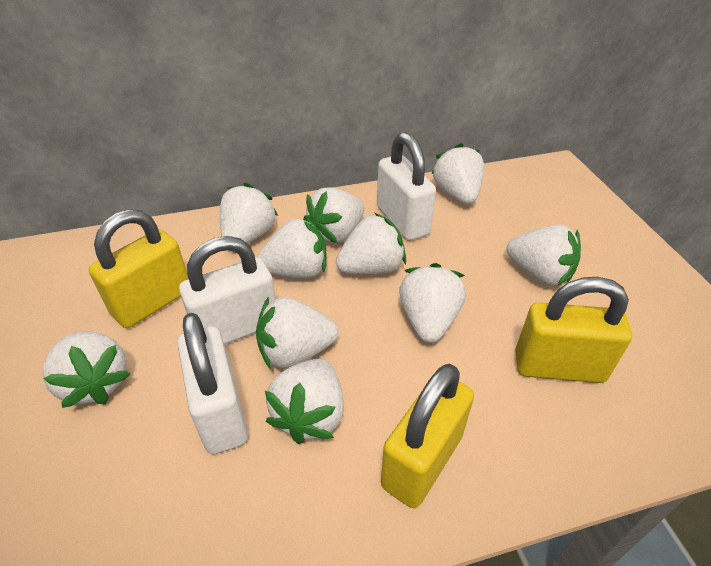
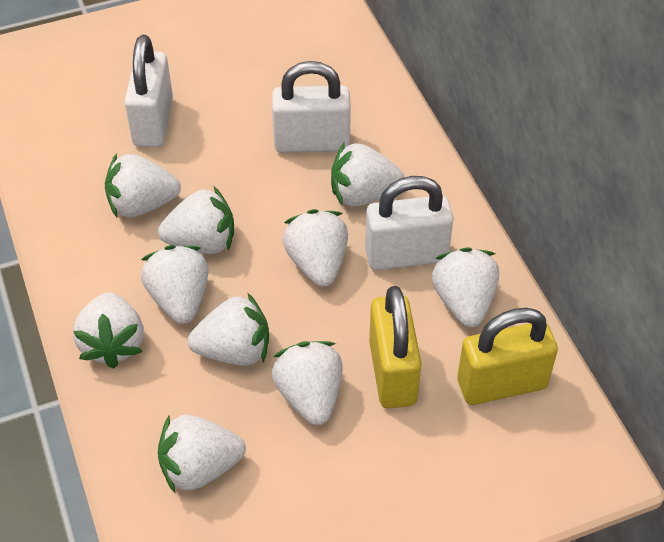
yellow padlock: [89,209,188,328] [381,364,474,508] [515,277,632,383] = 3 -> [369,286,422,409] [457,308,558,405] = 2

